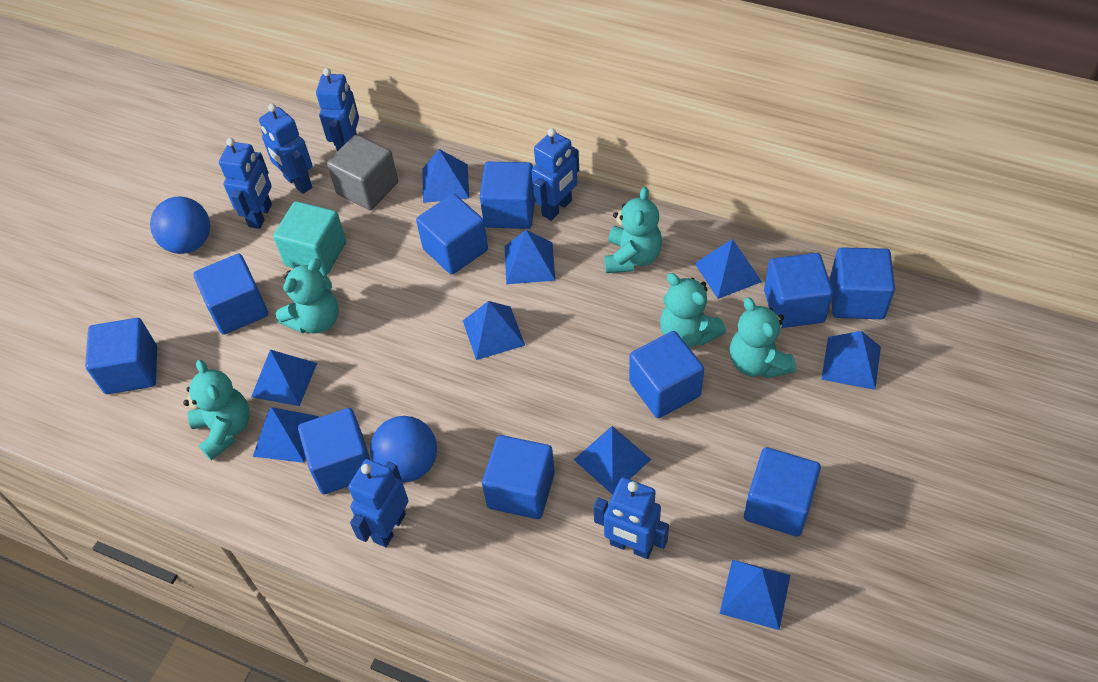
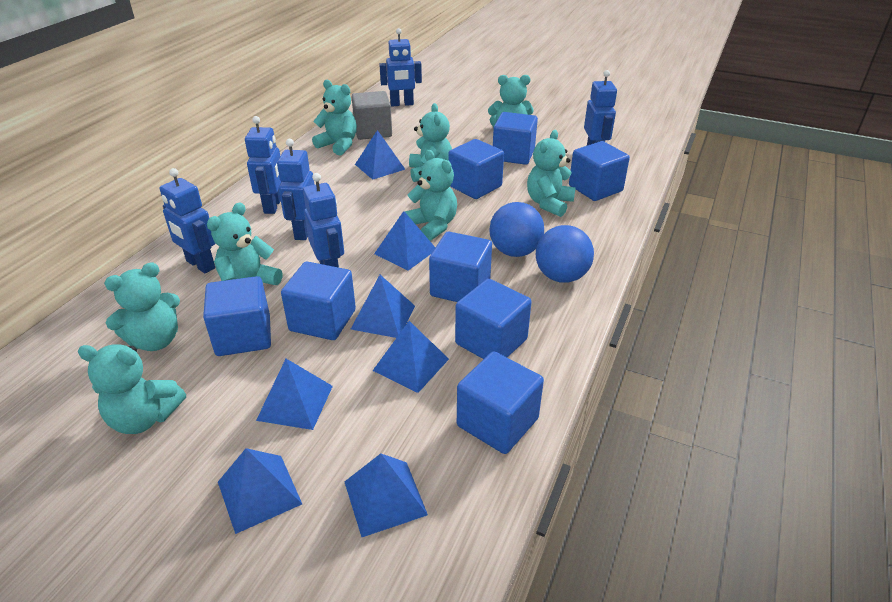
blue cube: [85,318,157,394] [193,254,268,335] [298,408,370,494] [416,194,488,275] [480,161,535,229] [482,435,555,519] [629,331,704,418] [744,447,821,537] [764,253,833,328] [830,247,895,319] = 10 -> [203,276,271,356] [281,262,356,340] [429,232,492,302] [449,139,504,199] [455,279,531,359] [457,351,544,454] [493,112,538,165] [569,141,630,201] = 8
blue pyramid: [251,350,317,406] [253,407,319,463] [422,149,469,203] [463,301,525,360] [505,230,555,284] [574,426,651,495] [695,239,762,299] [719,560,790,630] [821,331,881,390] = 9 -> [218,448,302,534] [256,359,333,430] [344,454,428,537] [351,275,415,338] [355,130,405,180] [373,321,449,393] [374,211,435,271] = 7
turquoise cube: [273,201,346,276] = 1 -> none = 0
turquoise teddy bear: [183,360,250,460] [276,258,339,334] [604,187,662,273] [660,273,726,348] [730,297,796,378] = 5 -> [78,344,186,434] [104,262,180,351] [207,202,282,285] [312,80,357,155] [405,150,457,241] [409,103,452,182] [488,75,534,127] [527,130,576,217] = 8

